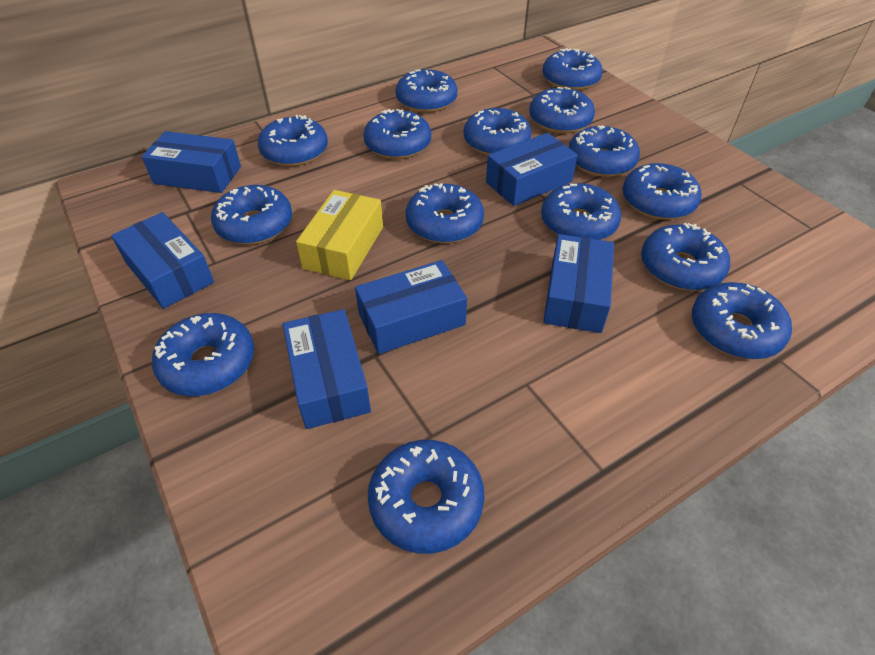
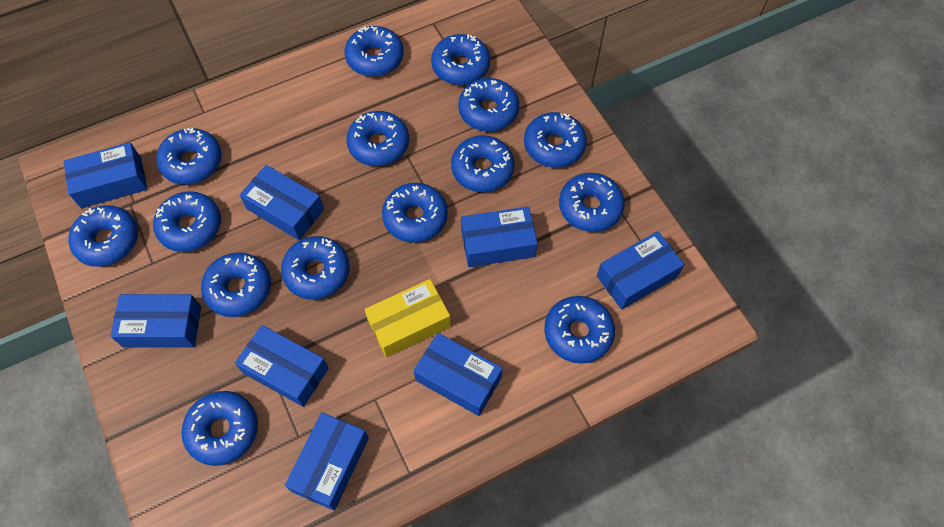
blue box: [111,212,214,309] [142,131,241,193] [283,309,371,429] [355,260,467,354] [486,133,578,206] [543,234,614,333] = 6 -> [63,142,147,208] [110,294,201,348] [235,325,329,407] [240,165,324,240] [285,412,369,511] [414,333,503,416] [461,207,538,267] [597,231,685,310] = 8

